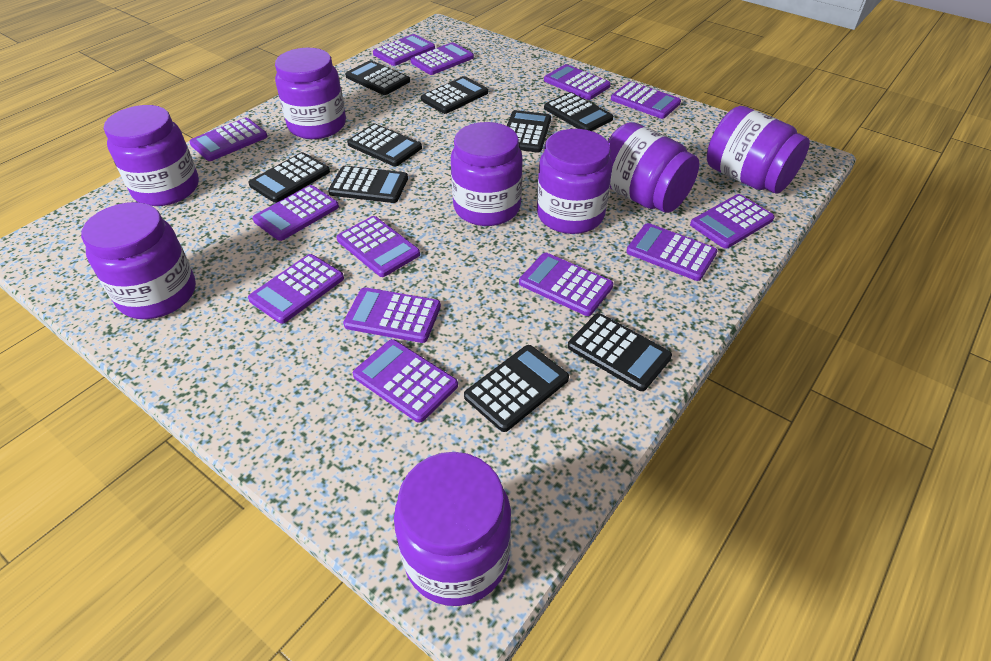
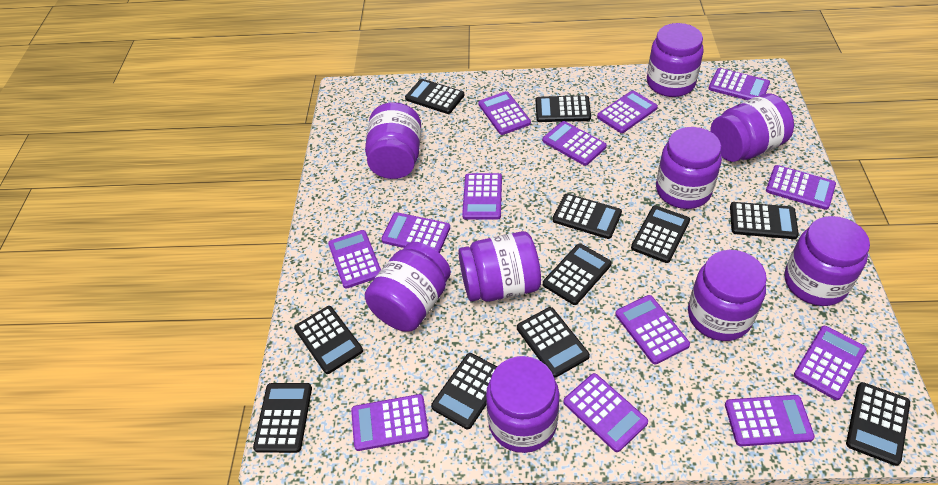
black calculator: [248,152,330,203] [328,166,408,203] [345,60,410,95] [347,124,422,166] [421,76,488,114] [464,345,569,432] [507,110,551,152] [544,92,613,131] [568,313,672,391] = 9 -> [253,383,312,453] [294,306,363,374] [405,79,465,114] [431,353,497,429] [517,307,590,378] [536,95,591,122] [543,243,612,305] [553,194,622,239] [631,205,690,263] [730,202,799,239] [846,382,910,466] = 11
purple jar: [81,202,196,319] [104,105,199,206] [275,48,346,139] [394,452,511,606] [451,122,523,226] [537,129,612,234] [608,122,699,213] [707,106,810,194] = 8 -> [365,102,421,179] [365,242,451,332] [458,231,541,302] [486,356,560,453] [647,23,704,97] [656,127,722,209] [688,250,767,341] [710,93,794,162] [785,216,870,306] = 9

